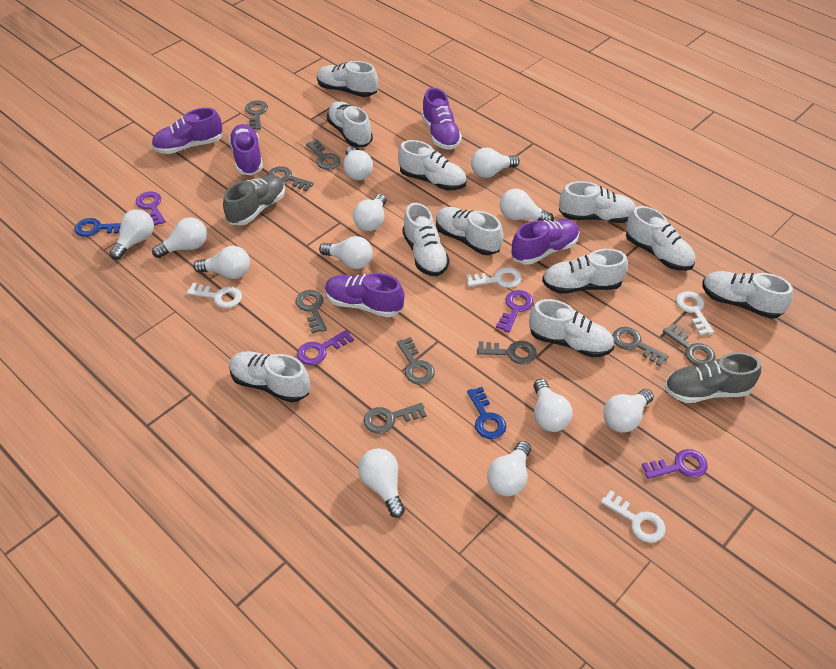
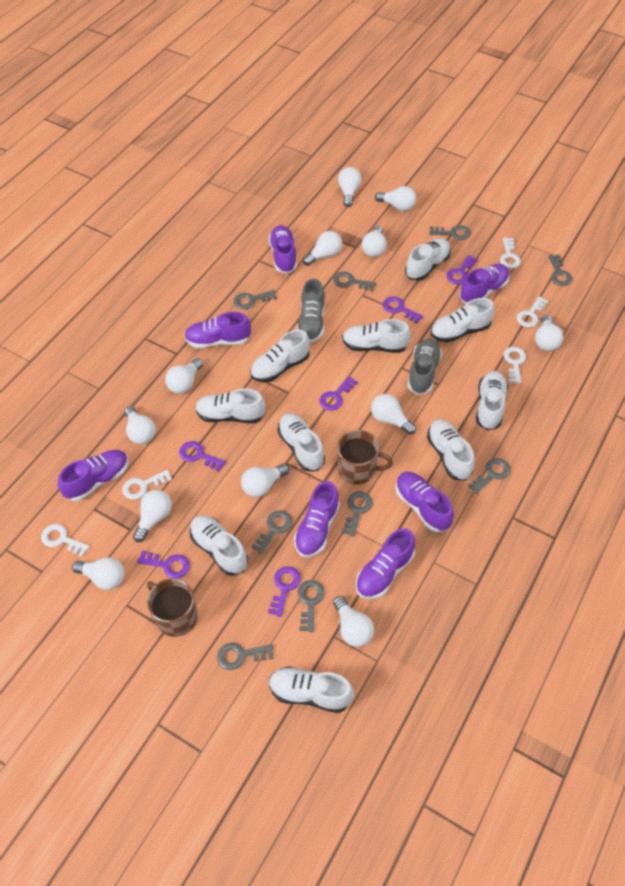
blue key: [75,218,121,237] [467,387,506,439] = 2 -> none = 0
brown mug: none = 0 -> [147,578,198,637] [337,430,393,485] = 2
purple key: [136,191,166,226] [297,330,354,365] [496,290,534,332] [642,449,708,479] = 4 -> [137,551,190,579] [179,441,225,471] [268,566,301,617] [319,376,358,411] [383,296,423,324] [447,255,478,284] = 6
purple shoe: [151,108,223,154] [229,124,263,175] [325,273,405,317] [422,88,462,150] [511,219,579,265] = 5 -> [58,450,129,501] [184,312,251,348] [269,225,297,274] [294,481,340,557] [356,528,415,599] [396,472,454,532] [459,264,509,304] = 7
white key: [187,283,242,308] [466,267,522,288] [601,490,666,543] [676,291,714,335] = 4 -> [41,524,90,557] [122,469,172,500] [500,238,521,268] [504,347,526,384] [517,296,548,327] = 5
white shoe: [229,351,310,403] [317,61,378,97] [327,101,373,147] [398,140,467,190] [402,203,449,276] [436,207,503,255] [529,299,614,357] [542,249,628,294] [559,181,636,223] [626,206,696,271] [702,271,793,319] = 11 -> [190,515,248,576] [195,389,266,423] [250,330,310,382] [269,666,354,713] [278,413,325,471] [342,319,411,353] [405,238,451,281] [427,419,475,481] [431,298,495,342] [476,371,508,430] = 10

